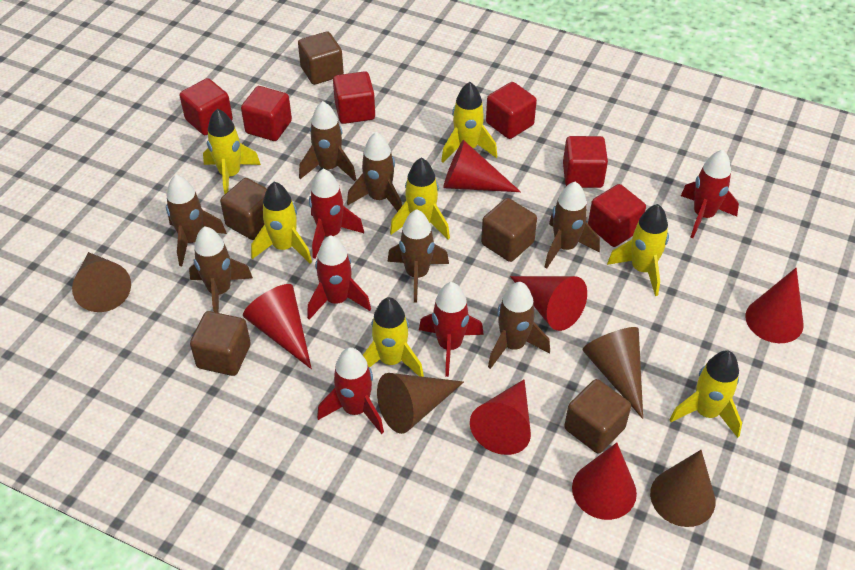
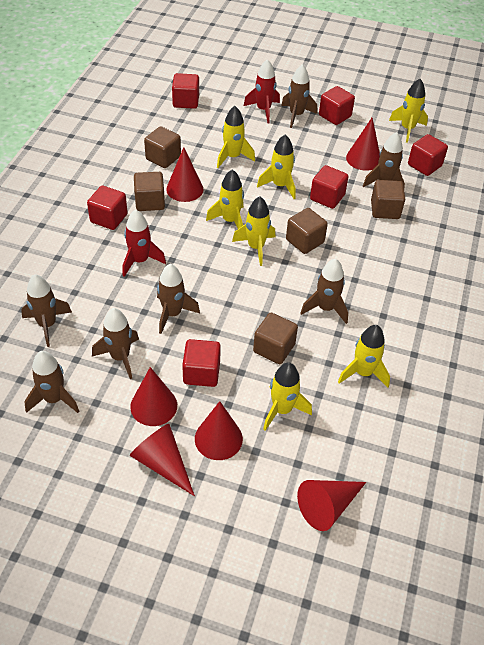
brown cone: [72,252,131,312] [377,373,464,434] [582,327,643,419] [650,450,715,527] = 4 -> none = 0
red rocket: [307,235,371,320] [309,169,364,258] [317,347,384,434] [419,282,484,377] [681,150,739,238] = 5 -> [123,209,166,277] [244,59,280,123] = 2

